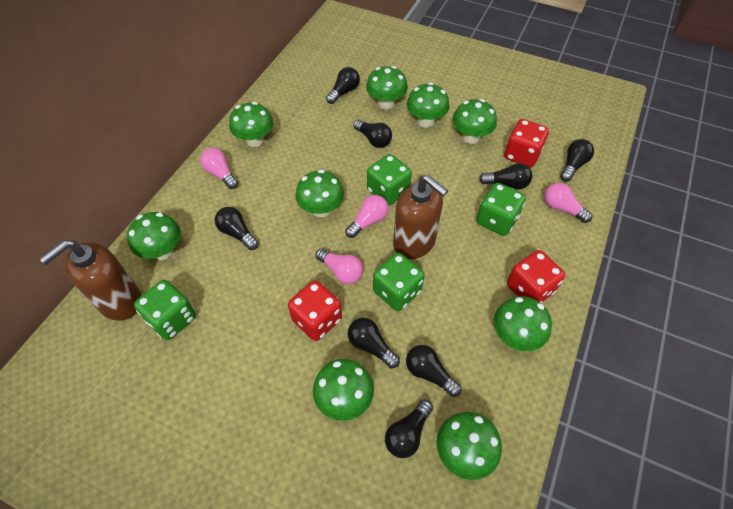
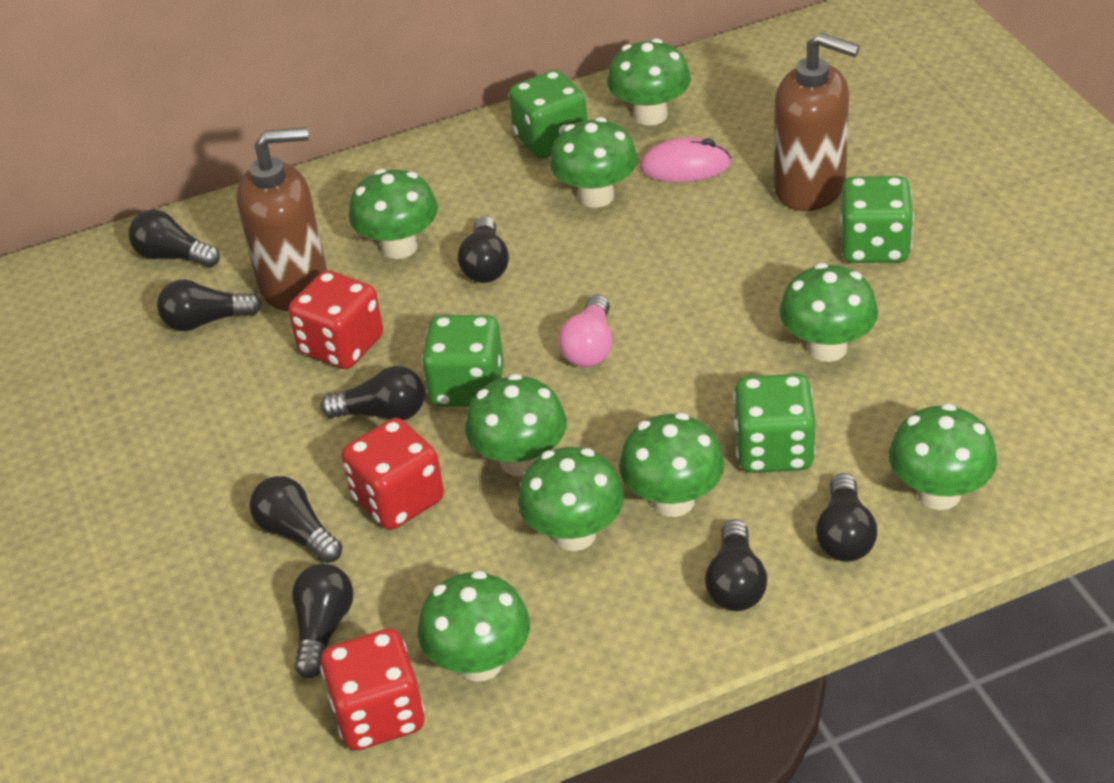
pink light bulb: [200,148,238,189] [315,248,363,284] [345,195,389,238] [544,183,592,223] = 4 -> [558,294,613,367] = 1
pink mouse: none = 0 -> [640,137,731,182] = 1

